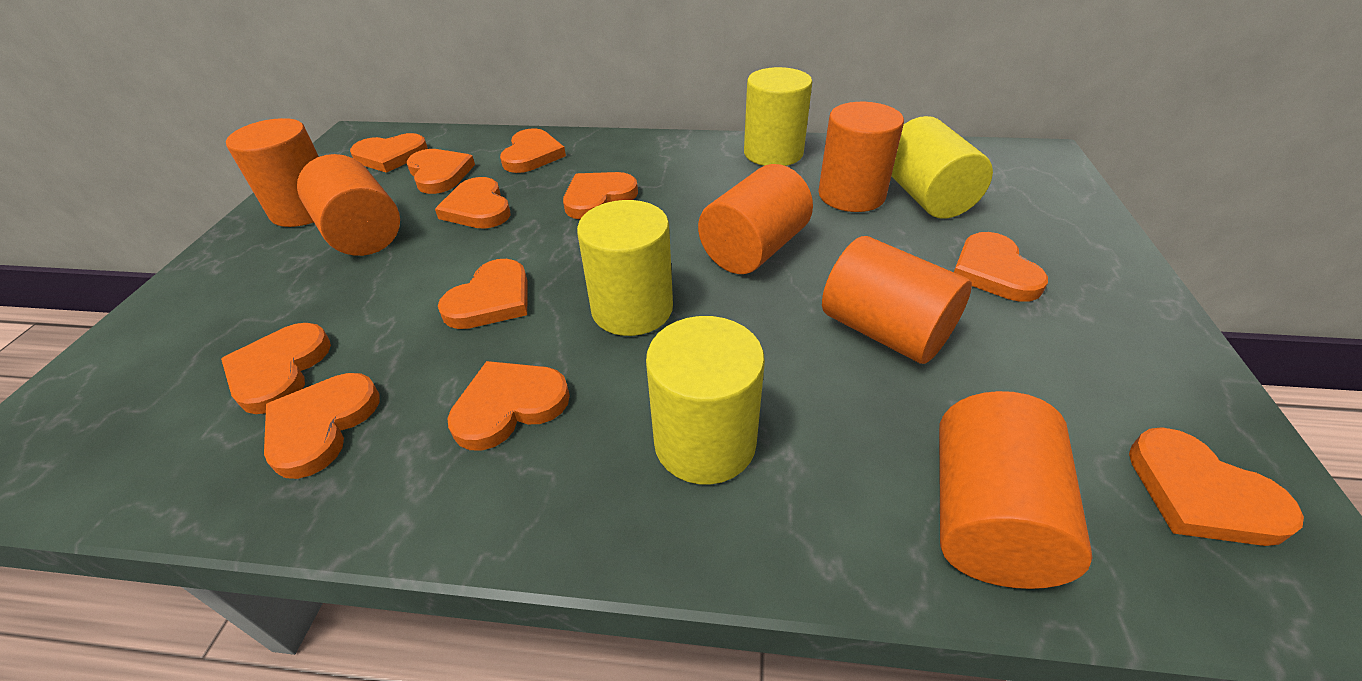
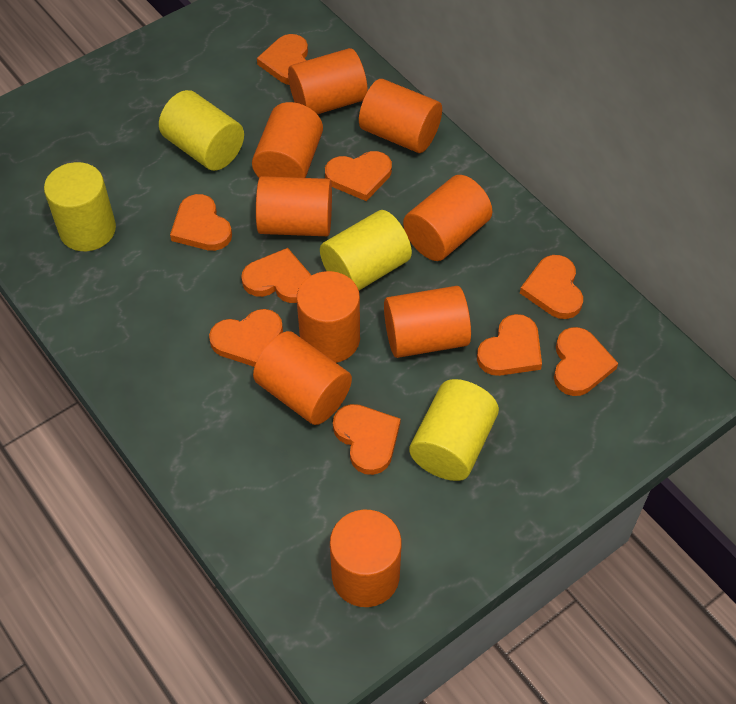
orange cylinder: [226,118,319,227] [297,154,400,256] [698,164,813,274] [818,102,904,212] [822,236,972,364] [939,391,1092,589] = 6 -> [252,102,323,178] [253,331,352,425] [256,176,332,236] [288,48,368,114] [297,271,360,363] [330,510,402,607] [359,79,442,153] [384,286,471,358] [403,175,492,261] = 9
orange heart: [221,323,331,414] [264,373,380,479] [350,133,428,173] [407,149,475,194] [435,177,511,229] [438,259,527,329] [447,361,570,451] [500,128,566,173] [563,172,638,219] [954,232,1048,302] [1129,427,1304,546] = 11 -> [170,194,232,251] [209,309,283,367] [241,248,311,303] [257,34,308,85] [325,151,392,201] [333,404,401,475] [477,314,542,376] [520,255,583,319] [554,327,618,396] = 9

